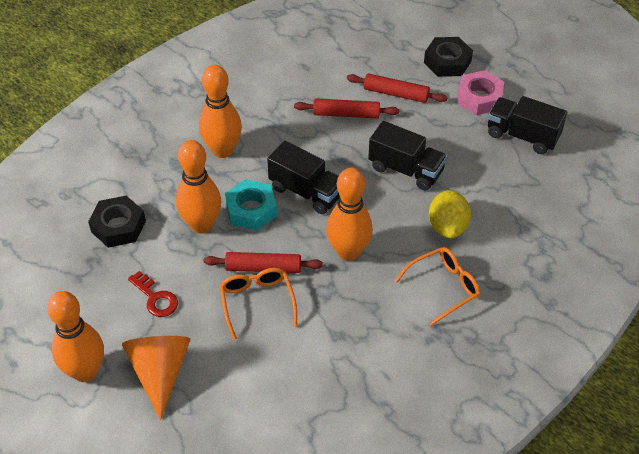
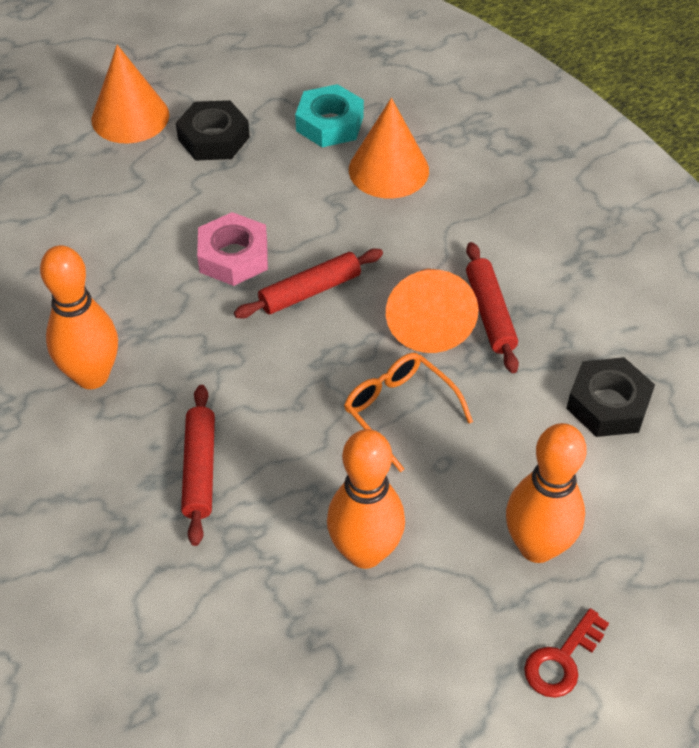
black truck: [267,141,340,214] [368,121,447,190] [488,96,567,154] = 3 -> none = 0
orange bowling pin: [47,291,104,382] [176,140,221,234] [199,65,242,158] [326,168,373,261] = 4 -> [40,245,118,389] [327,429,405,569] [506,423,587,563] = 3
orange cone: [122,336,191,420] = 1 -> [92,45,169,144] [349,98,429,199] [386,268,479,353] = 3
orange glasses: [220,268,297,340] [395,247,480,326] = 2 -> [344,353,473,472] = 1
yellow lemon: [429,190,471,238] = 1 -> none = 0

